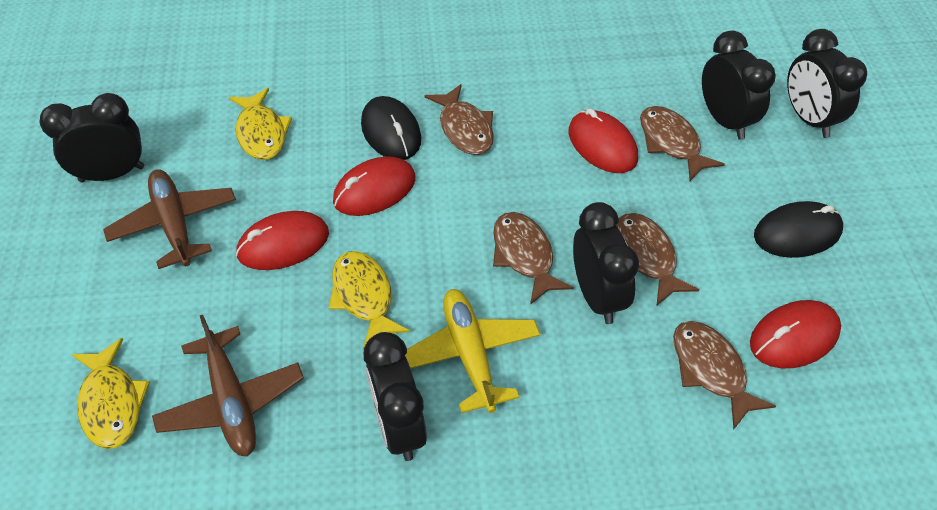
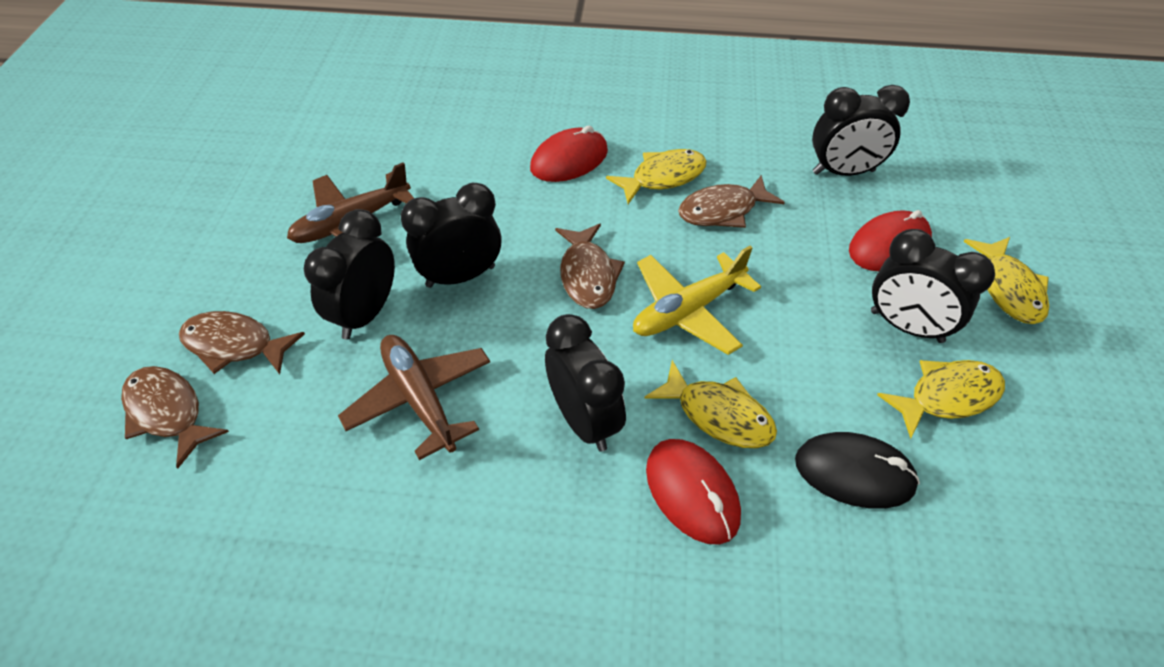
black mouse: [361,96,421,160] [754,201,843,258] = 2 -> [795,432,920,509] = 1
brown fish: [424,84,494,155] [493,212,574,305] [615,213,699,306] [640,106,725,181] [673,321,776,430] = 5 -> [121,366,229,469] [179,311,305,374] [555,224,625,309] [678,175,785,228] = 4
red mouse: [236,211,329,270] [333,156,415,216] [568,108,638,173] [750,300,841,368] = 4 -> [530,126,608,182] [646,439,741,545] [849,210,932,271] = 3
yellow fish: [71,338,150,449] [229,88,292,160] [329,251,410,350] = 3 -> [606,149,707,204] [645,360,777,448] [877,360,1005,439] [964,237,1049,324] = 4

